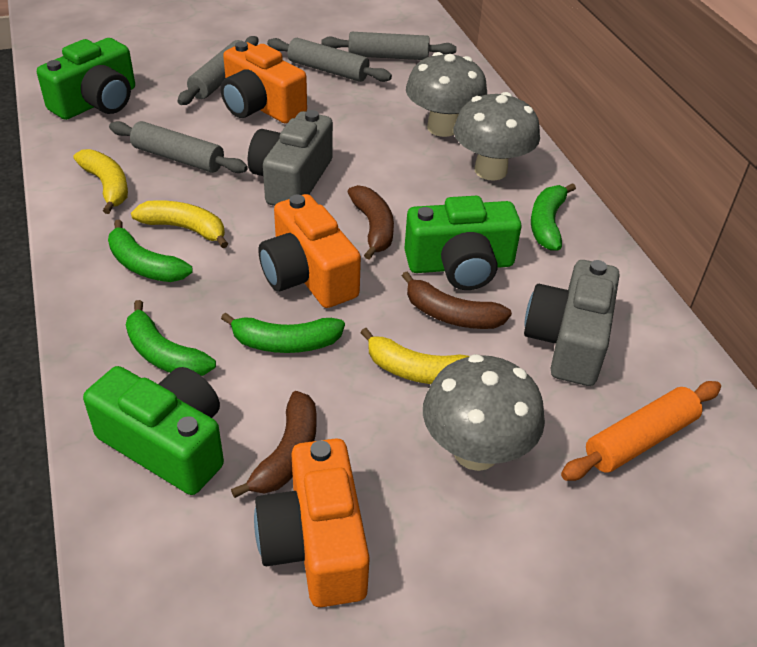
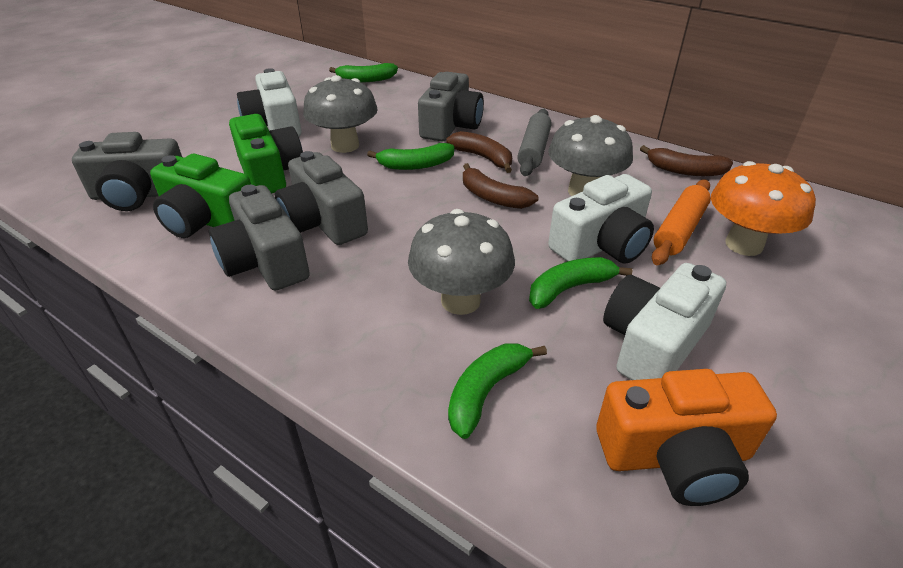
green camera: [37,38,135,120] [83,366,224,495] [404,196,521,290] = 3 -> [150,154,251,238] [229,114,303,193] = 2
grey camera: [248,110,333,206] [524,260,620,386] = 2 -> [72,132,182,211] [209,185,310,290] [275,151,368,245] [418,72,484,141] = 4
grey rolling pin: [109,121,248,173] [177,36,259,105] [267,38,392,82] [321,32,457,60] = 4 -> [517,109,552,176] = 1
orange camera: [221,41,307,123] [254,438,370,607] [259,194,361,308] = 3 -> [596,369,777,506] = 1
orange mushroom: none = 0 -> [711,161,816,256] = 1
white camera: none = 0 -> [237,68,302,137] [548,174,654,264] [603,263,726,380] = 3
yellow banana: [74,149,128,214] [131,200,228,248] [360,328,470,384] = 3 -> none = 0

